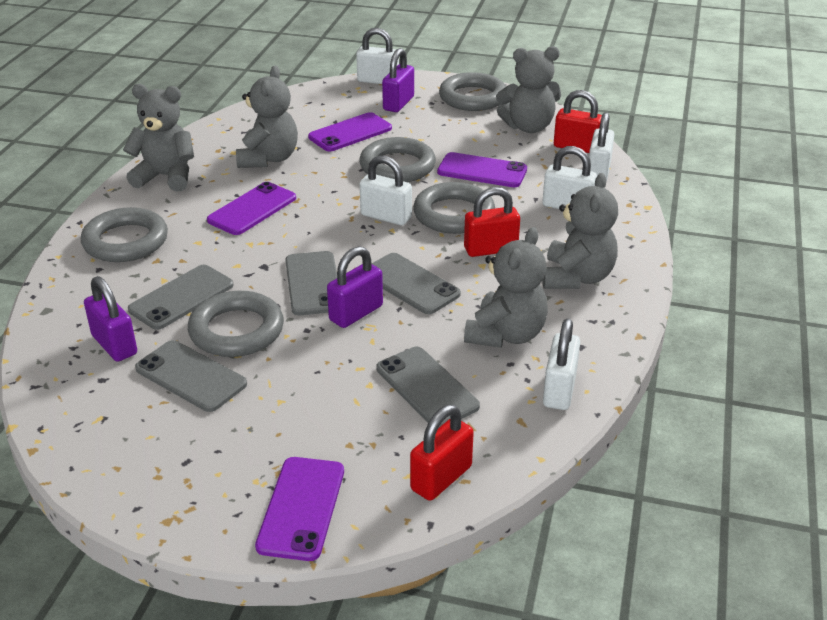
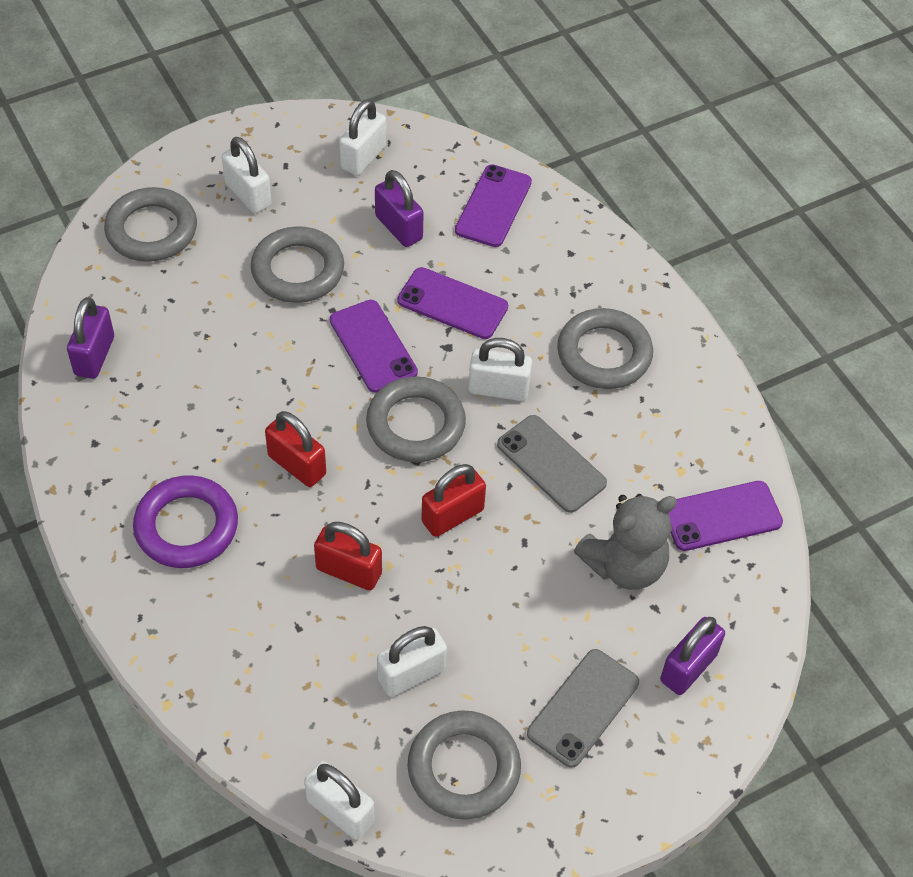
grey phone: [128,265,234,330] [135,340,247,412] [285,251,337,315] [372,253,461,314] [377,347,480,427] = 5 -> [497,415,607,513] [527,649,639,768] = 2
grey teddy bear: [123,84,194,191] [236,66,298,168] [464,227,548,348] [496,46,561,133] [542,173,618,289] = 5 -> [574,494,677,590] = 1
purple ring: none = 0 -> [133,475,238,568] = 1

